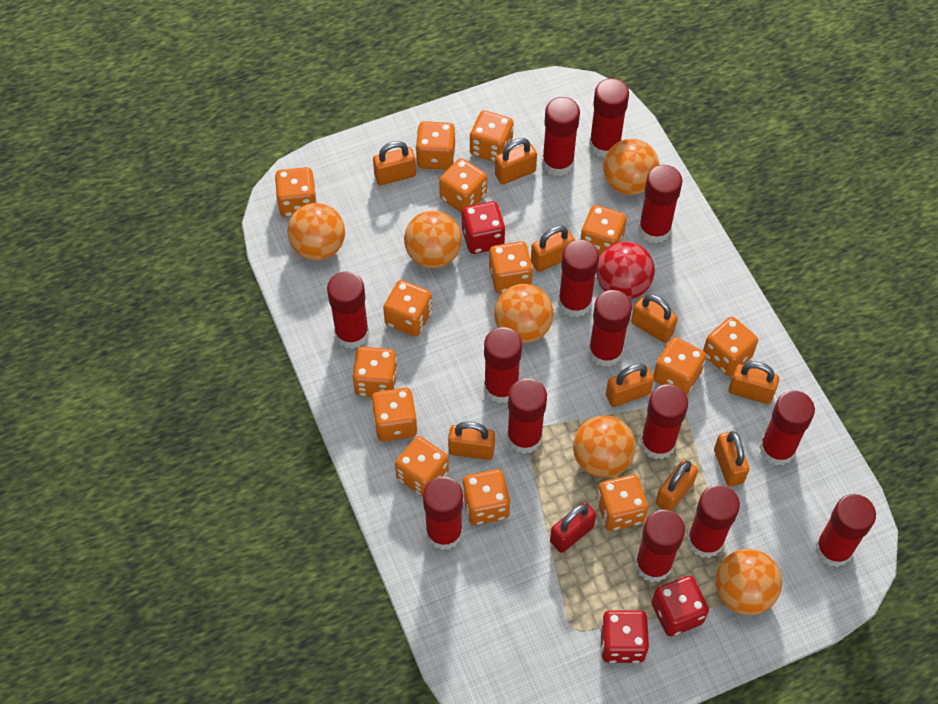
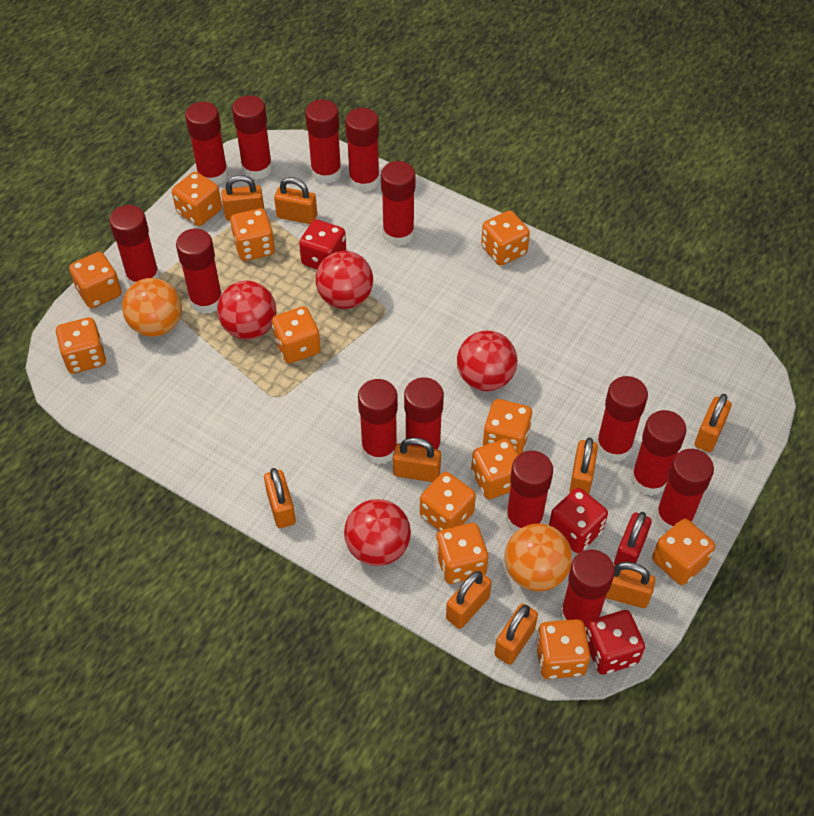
orange ball: [287,203,345,261] [404,210,462,269] [494,284,554,343] [573,415,636,478] [603,139,659,195] [716,549,782,615] = 6 -> [122,278,182,337] [504,523,572,591] = 2
orange dice: [275,167,316,217] [352,347,398,397] [371,388,418,441] [383,280,432,337] [395,436,449,497] [416,121,456,170] [439,158,487,213] [462,469,510,525] [470,110,514,162] [489,241,533,294] [580,205,627,256] [597,474,648,531] [653,337,706,395] [703,317,758,376] = 14 -> [56,317,106,374] [69,252,122,308] [172,172,222,226] [230,208,275,261] [272,306,321,363] [420,472,476,531] [436,523,488,584] [471,438,518,499] [481,210,530,266] [483,399,532,455] [536,619,590,679] [652,519,715,585] = 12
red ball: [596,241,655,299] = 1 -> [217,281,276,340] [316,251,373,309] [344,499,411,566] [457,331,517,391] = 4

